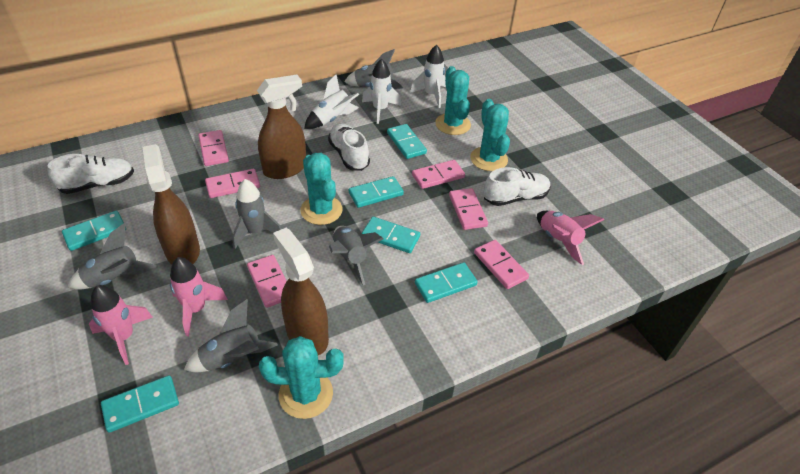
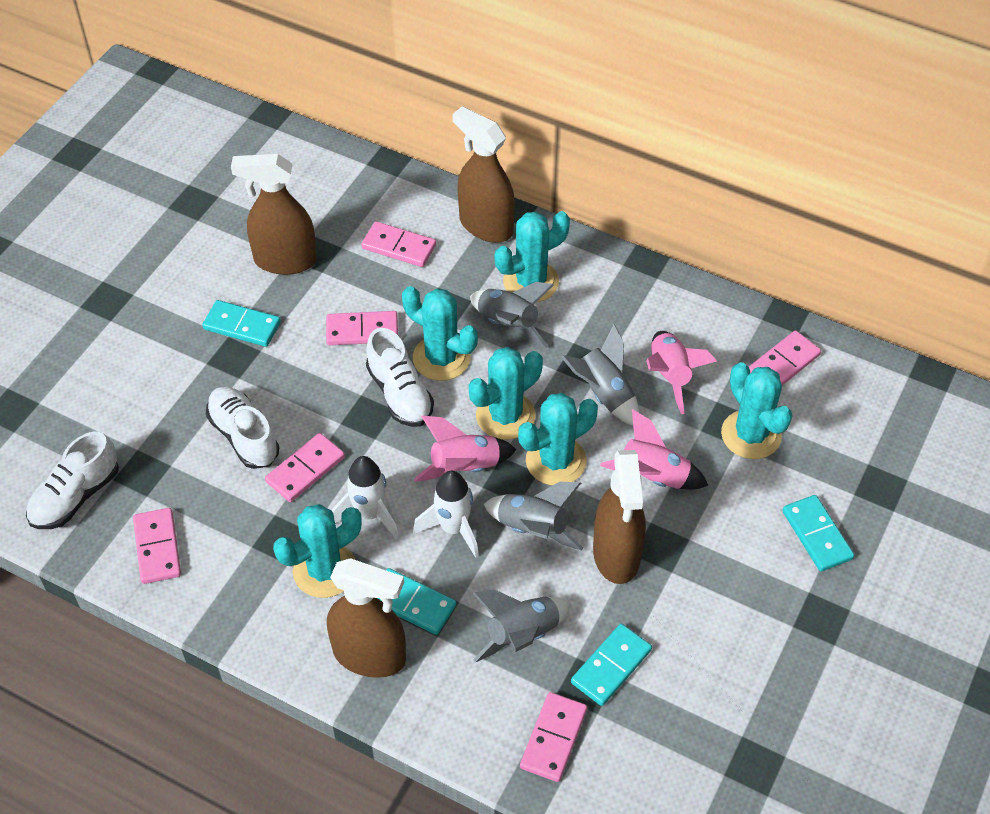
brown spray bottle: [143,144,200,265] [257,75,306,179] [273,228,329,355] = 3 -> [231,154,317,275] [327,558,406,678] [453,106,515,243] [593,450,646,584] = 4
grey rocket: [68,223,157,290] [184,299,278,372] [232,179,281,249] [329,226,384,285] [344,49,403,89] = 5 -> [470,282,554,348] [473,589,571,663] [484,482,583,551] [561,324,640,426] = 4
turquoise cactus: [259,336,344,419] [300,153,342,225] [435,66,471,135] [470,99,510,171] = 4 -> [273,504,362,598] [402,286,478,381] [469,347,543,440] [495,211,570,302] [518,393,598,486] [721,362,793,459] = 6
turquoise domino: [62,211,126,251] [101,375,179,433] [349,176,404,208] [362,217,420,253] [387,124,427,159] [415,262,477,303] = 6 -> [202,300,281,347] [378,568,456,635] [571,624,652,706] [782,495,854,571] = 4
white rocket: [304,74,359,129] [362,58,401,124] [410,45,446,108] = 3 -> [331,456,399,540] [413,471,479,558] = 2

